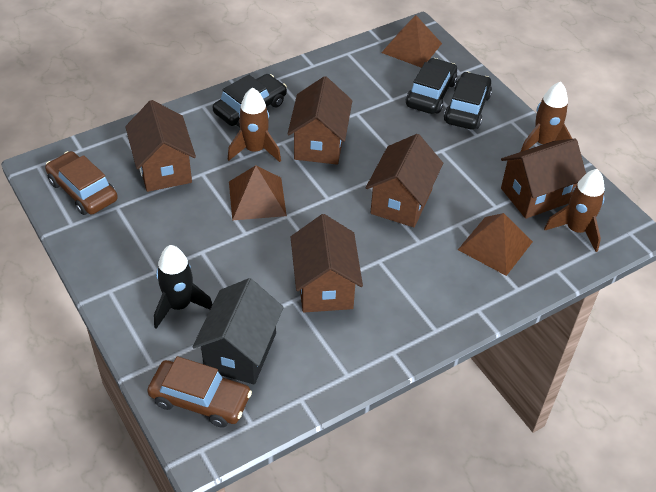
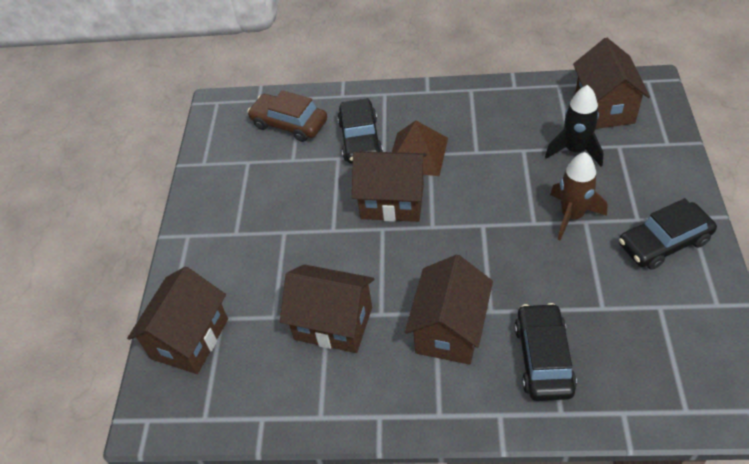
black house: [193,278,284,385] = 1 -> none = 0
brown car: [45,151,118,215] [147,356,252,428] = 2 -> [247,90,327,142] = 1
brown pyramid: [229,165,287,221] [381,15,442,68] [458,213,533,276] = 3 -> [392,121,448,176] = 1
brown rocket: [228,87,281,162] [521,82,572,152] [544,169,605,252] = 3 -> [550,152,608,240] = 1

